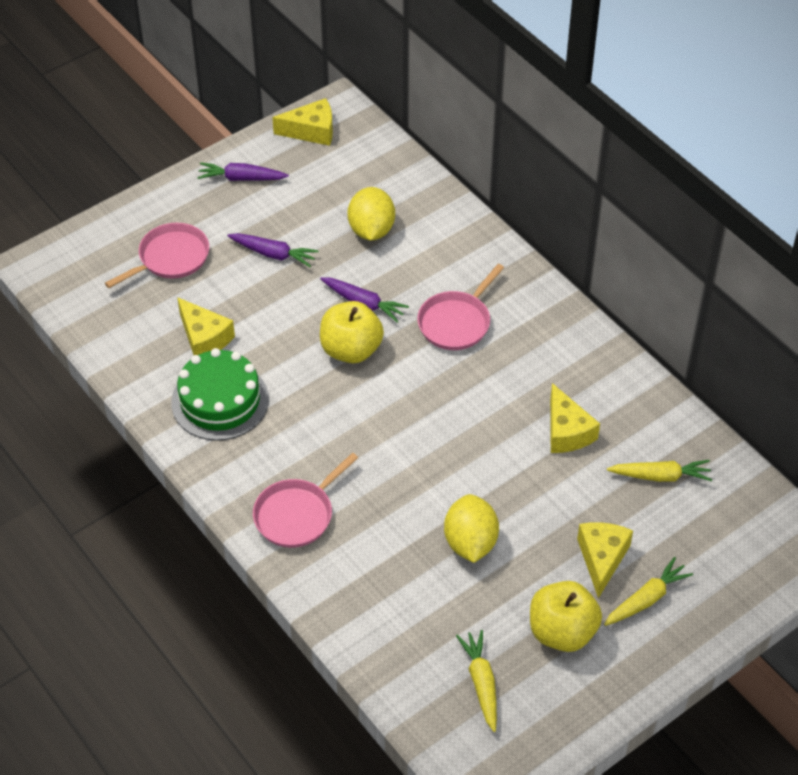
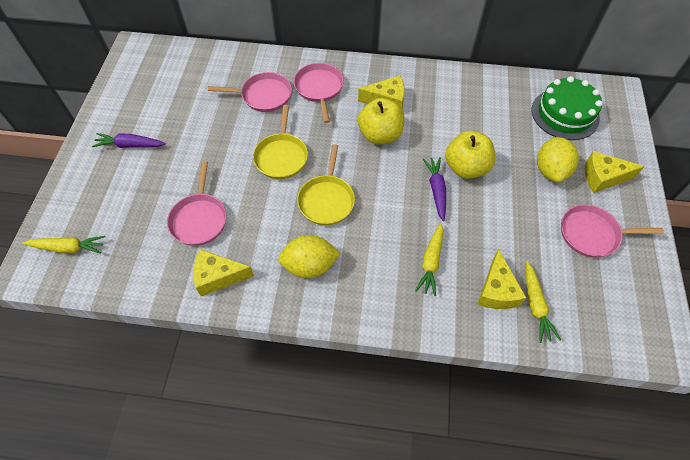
pink pan: [105,223,209,288] [253,453,358,548] [417,264,504,350] = 3 -> [167,161,227,246] [208,72,292,112] [294,63,344,123] [561,204,664,258] = 4
purple carrot: [197,162,289,181] [227,233,319,267] [320,277,409,323] = 3 -> [92,133,166,148] [423,157,446,221] = 2
yellow pan: none = 0 -> [253,105,308,179] [297,144,355,225] = 2

